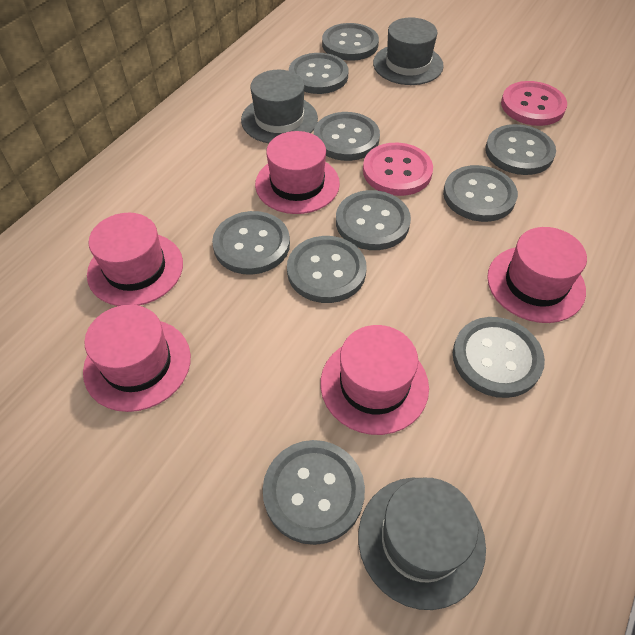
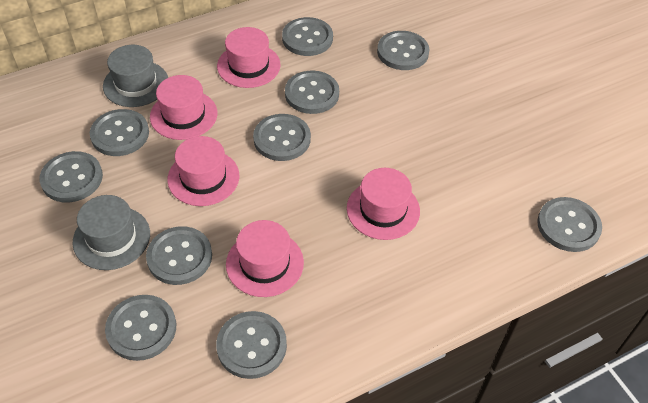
grey hat: [241,70,318,143] [358,478,486,610] [373,17,444,85] = 3 -> [73,195,150,270] [103,45,168,107] = 2
pink button: [363,143,433,196] [501,81,567,126] = 2 -> none = 0

